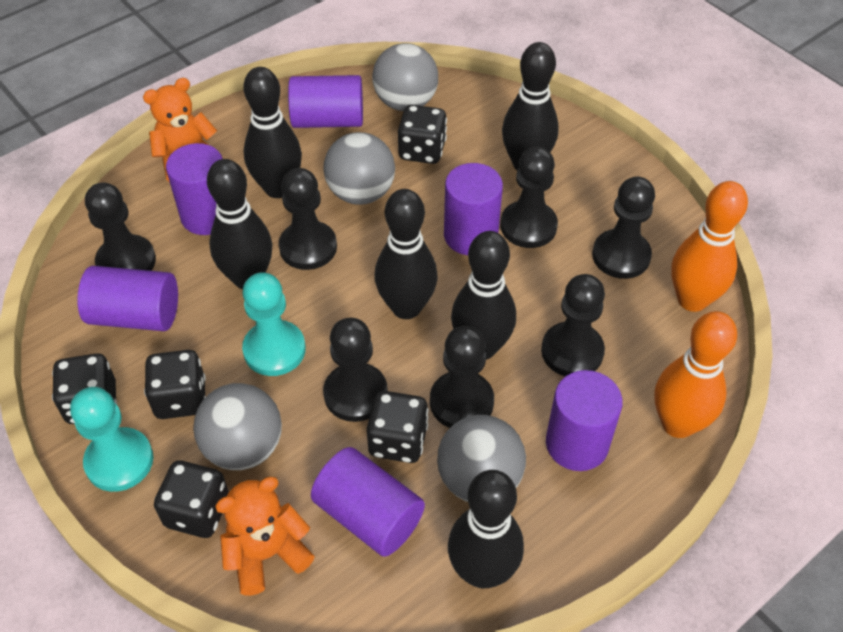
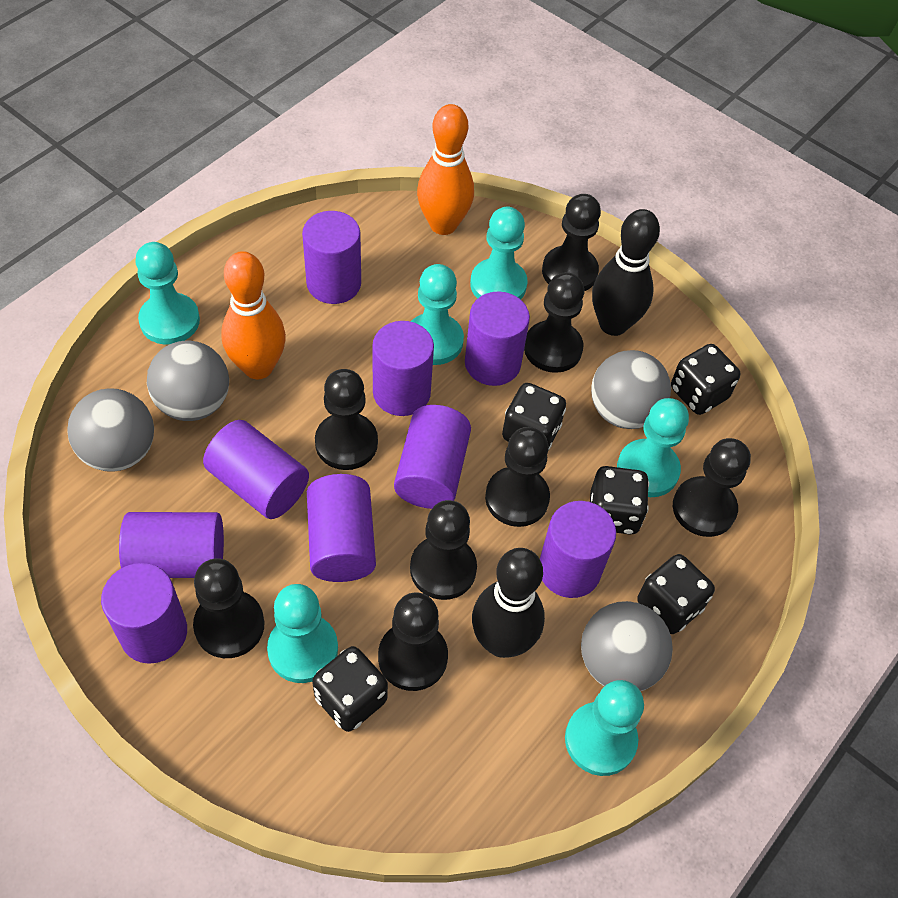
black bowling pin: [207,159,272,289] [243,67,302,198] [374,189,438,319] [448,470,524,588] [451,231,516,360] [502,42,559,170] = 6 -> [472,548,545,658] [592,209,660,336] = 2
black pawn: [85,182,156,271] [279,168,337,270] [323,318,388,422] [430,326,494,428] [501,147,558,248] [541,274,605,376] [592,177,655,279] = 7 -> [193,558,264,658] [315,369,378,470] [378,592,448,691] [410,500,477,600] [485,427,550,527] [524,272,584,373] [542,194,601,292] [673,438,751,537] = 8
orange teddy bear: [143,78,217,183] [215,477,315,596] = 2 -> none = 0
purple cylinder: [77,266,178,331] [166,143,223,235] [288,75,363,128] [311,447,425,557] [444,163,503,255] [546,370,623,471] = 6 -> [101,563,187,664] [119,512,224,578] [203,420,309,519] [302,211,361,304] [307,474,376,582] [372,321,434,416] [394,405,471,509] [465,292,530,386] [540,501,616,598] = 9
turquoise pawn: [70,387,154,492] [242,272,306,376] = 2 -> [135,242,200,345] [267,584,338,683] [411,264,464,365] [470,207,528,299] [565,680,644,776] [617,398,689,497] = 6

